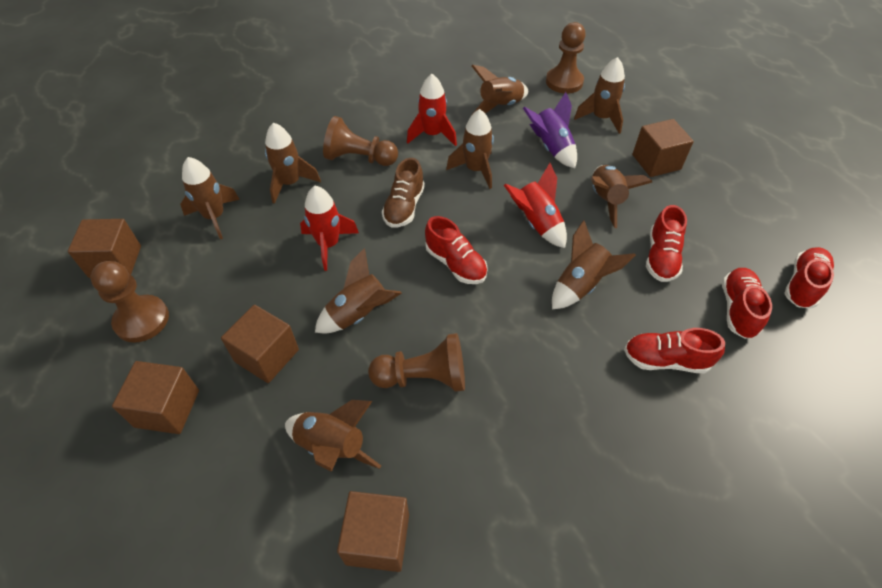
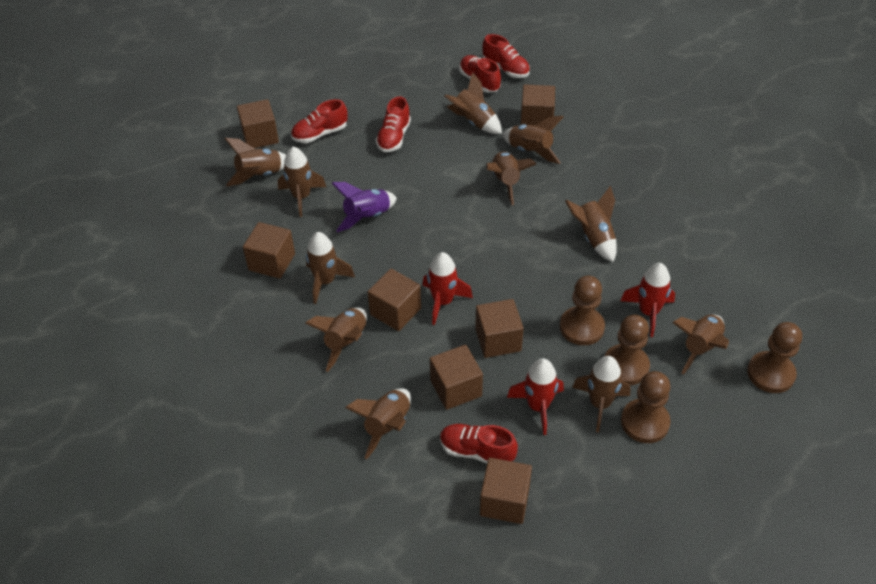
brown cube: [68,219,141,278] [112,361,199,434] [221,305,299,383] [337,491,409,572] [632,119,694,177] = 5 -> [237,99,279,148] [243,222,295,279] [368,269,421,331] [430,345,483,410] [475,299,524,358] [480,458,532,524] [521,84,555,126] = 7
brown rocket: [180,157,240,239] [265,122,321,204] [285,400,381,472] [315,248,402,333] [446,109,494,189] [471,65,528,116] [552,220,636,309] [574,57,625,134] [591,165,652,228] = 9 -> [225,138,286,186] [278,147,326,217] [305,307,367,372] [306,232,355,304] [345,388,411,459] [445,72,502,134] [486,152,536,205] [502,116,564,164] [565,186,617,262] [572,356,631,432] [672,315,729,375] = 11
brown shoe: [382,158,425,228] = 1 -> none = 0

